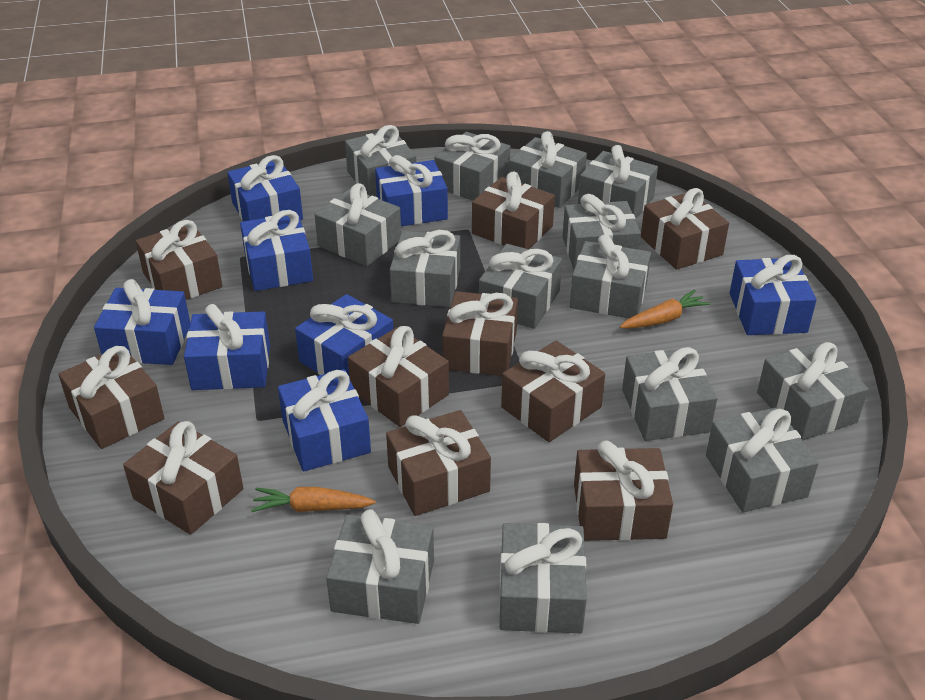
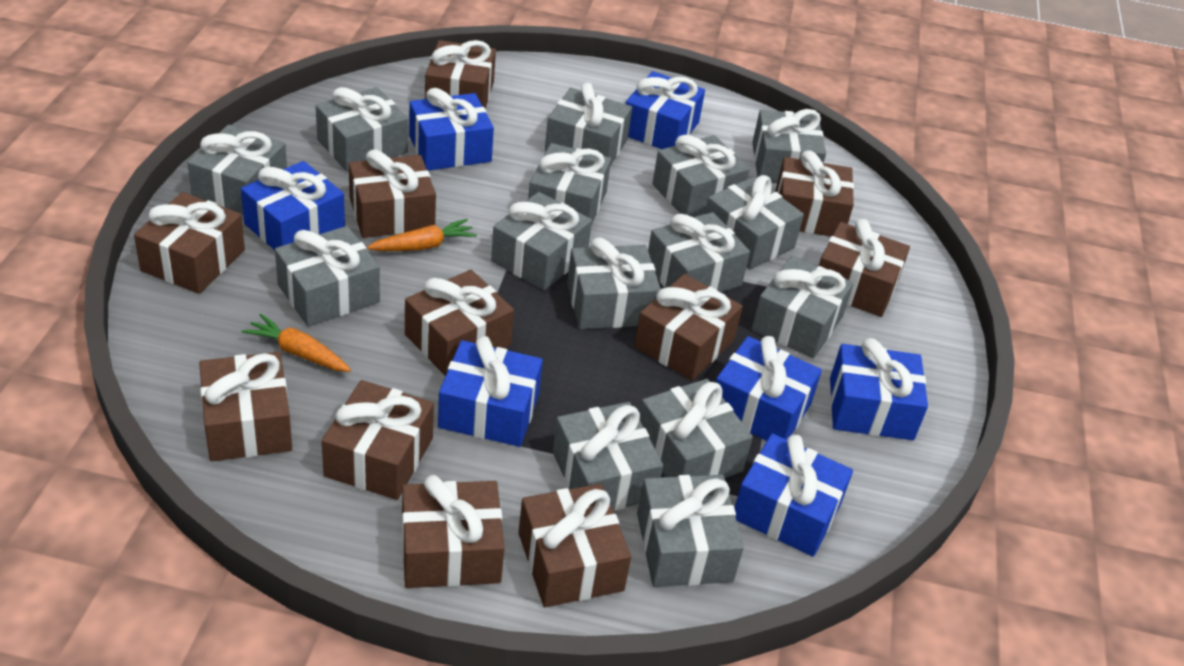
blue gift: [94,279,190,365] [184,304,270,390] [227,155,303,221] [240,210,313,291] [278,369,371,471] [295,294,393,379] [375,155,448,226] [730,255,817,335] = 8 -> [241,161,345,250] [409,88,494,171] [438,336,543,447] [626,71,705,149] [715,336,822,441] [735,433,853,557] [830,338,928,440] = 7
brown gift: [58,346,164,449] [123,421,243,535] [136,220,222,300] [348,326,449,427] [386,410,491,516] [442,291,518,376] [472,172,555,249] [501,340,605,442] [574,441,673,541] [641,188,729,270] = 10 -> [134,192,245,294] [199,352,292,461] [322,380,434,500] [349,149,436,238] [402,475,505,588] [405,270,514,376] [425,40,496,109] [518,484,631,607] [634,274,743,381] [775,150,854,236] [819,219,910,317] = 11
grey gift: [315,183,401,266] [326,509,434,624] [345,125,416,197] [390,230,460,307] [434,132,510,201] [479,244,562,329] [499,523,587,633] [509,131,587,208] [563,194,641,269] [570,234,651,318] [578,145,658,220] [622,347,717,441] [706,407,819,512] [757,342,869,441] = 14 -> [187,124,287,215] [275,226,380,327] [316,87,408,172] [491,192,592,290] [528,143,611,223] [545,83,632,166] [553,402,663,510] [567,237,661,329] [637,475,744,587] [640,379,753,478] [648,212,750,292] [652,135,750,217] [705,175,804,270] [752,109,826,183] [752,256,854,358] = 15

